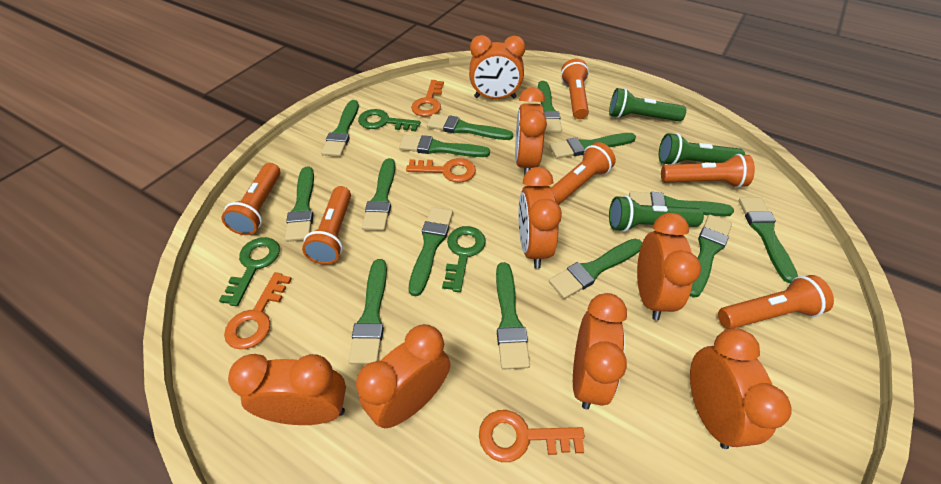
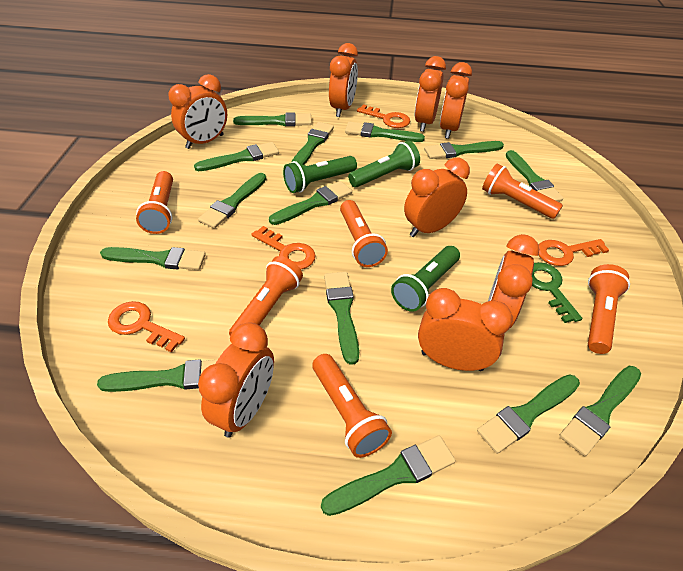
green key: [219,237,280,306] [358,109,421,132] [442,226,486,292] = 3 -> [532,262,582,323] = 1

